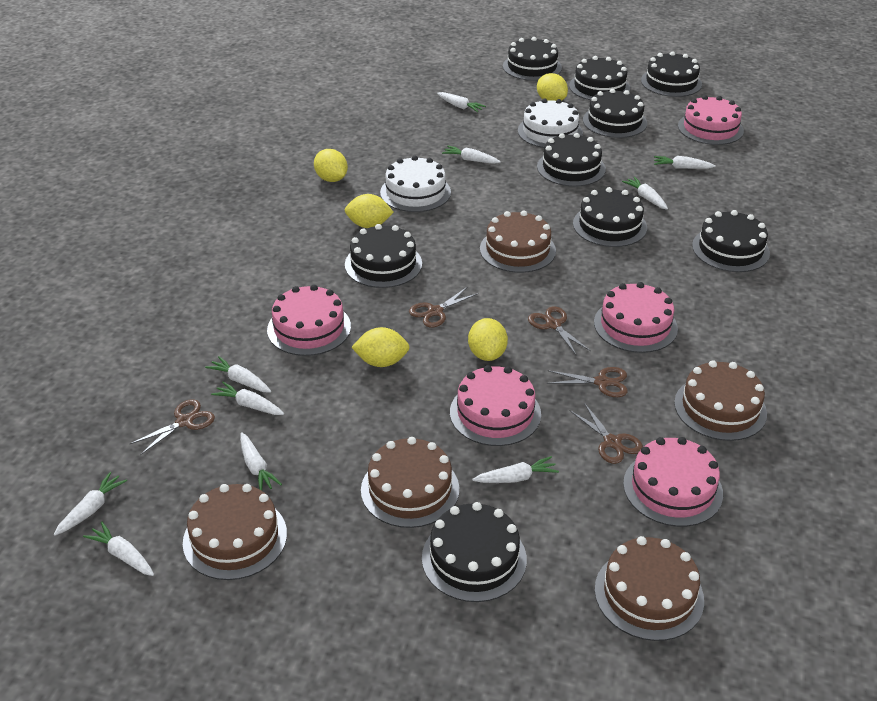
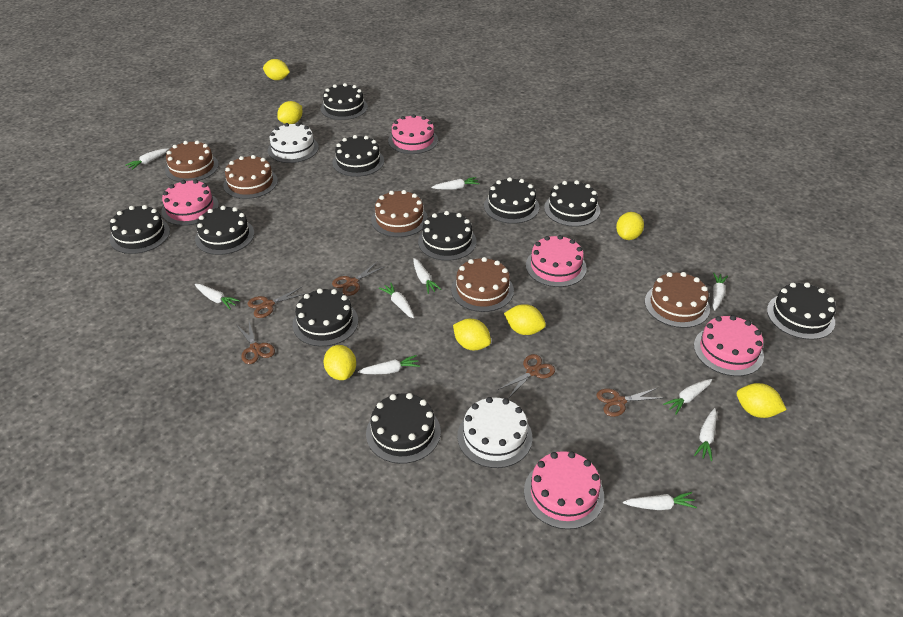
black cake: [345,224,422,288] [422,502,527,602] [503,37,562,81] [537,133,606,187] [569,56,630,100] [573,187,647,247] [583,89,647,138] [641,51,702,97] [692,210,770,272] = 9 -> [110,205,170,254] [195,206,254,255] [292,289,358,346] [320,83,368,120] [332,135,384,177] [366,393,441,464] [418,211,477,261] [484,177,539,224] [544,180,600,227] [767,283,836,340] = 10
yellow lemon: [314,149,348,182] [345,194,394,228] [351,327,410,367] [468,318,508,361] [537,73,568,101] = 5 -> [263,59,290,80] [277,101,302,124] [324,345,356,380] [453,319,491,350] [504,304,546,335] [616,212,644,240] [737,383,787,418] = 7

